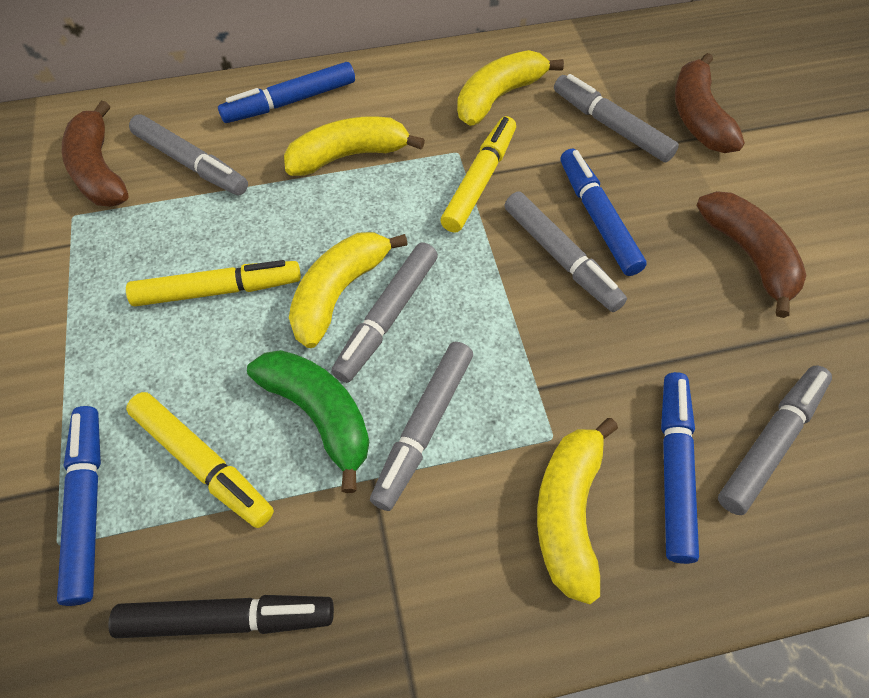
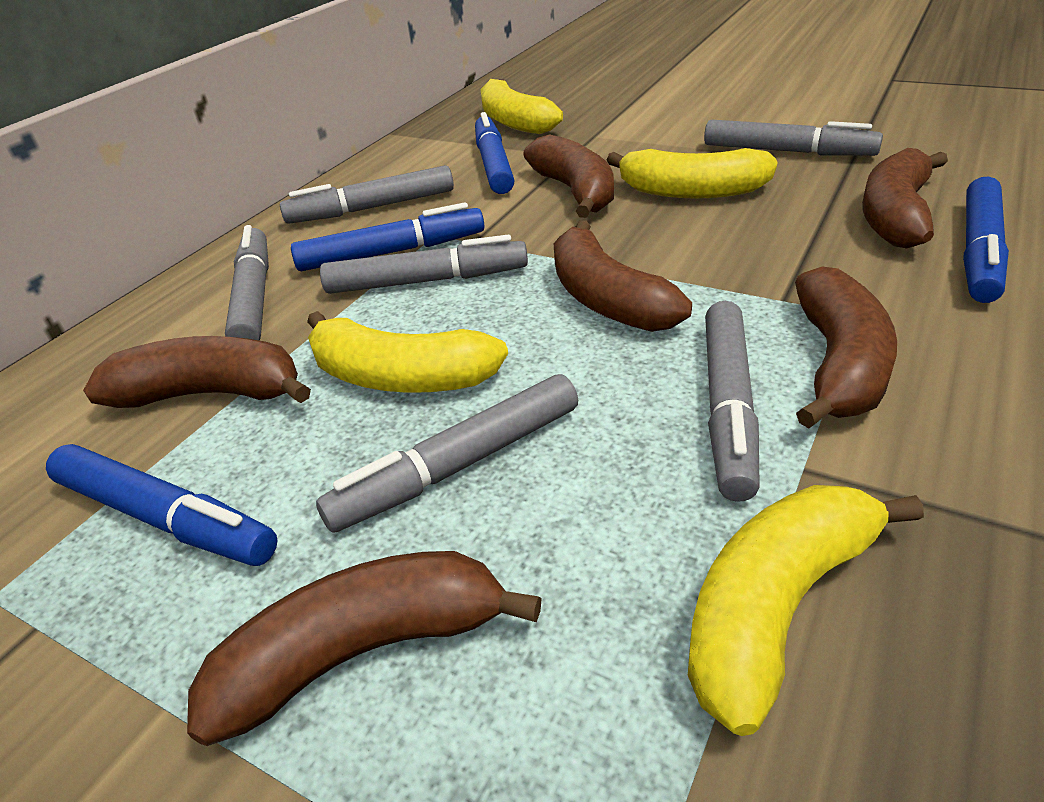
black marker: [108,595,334,638] = 1 -> none = 0
brown banana: [62,100,129,207] [675,53,745,153] [697,191,807,318] = 3 -> [83,336,311,408] [187,551,542,746] [523,134,614,218] [553,220,692,332] [795,267,897,428] [862,148,948,248] = 6
green banana: [247,350,369,493] = 1 -> none = 0
yellow marker: [126,260,301,306] [126,392,274,528] [441,116,516,233] = 3 -> none = 0

